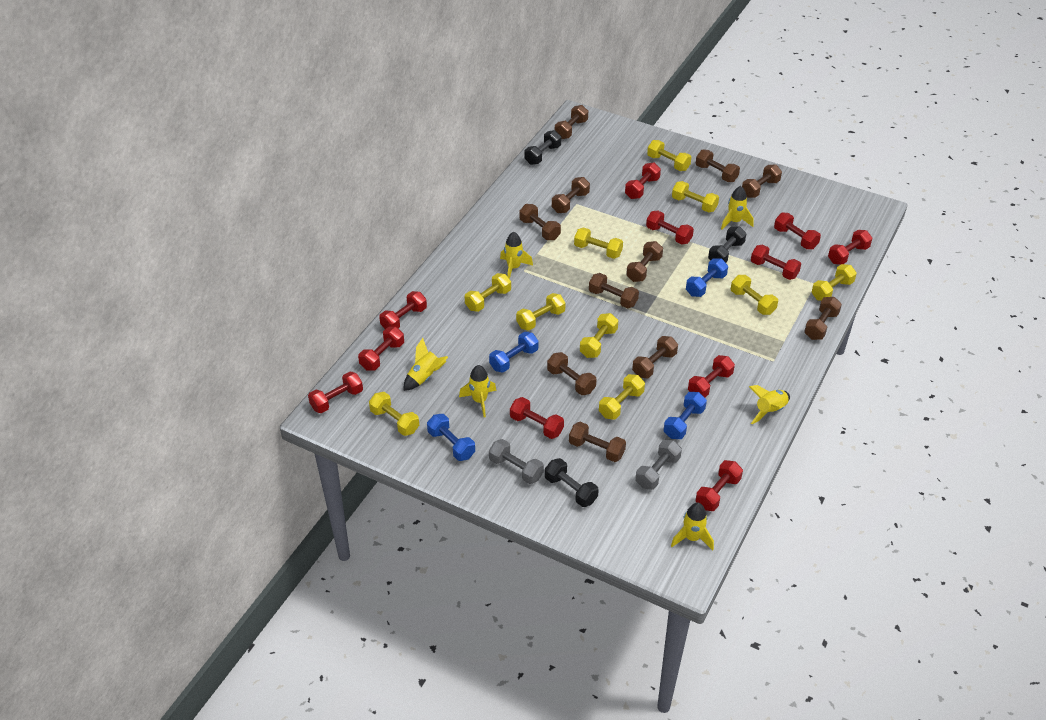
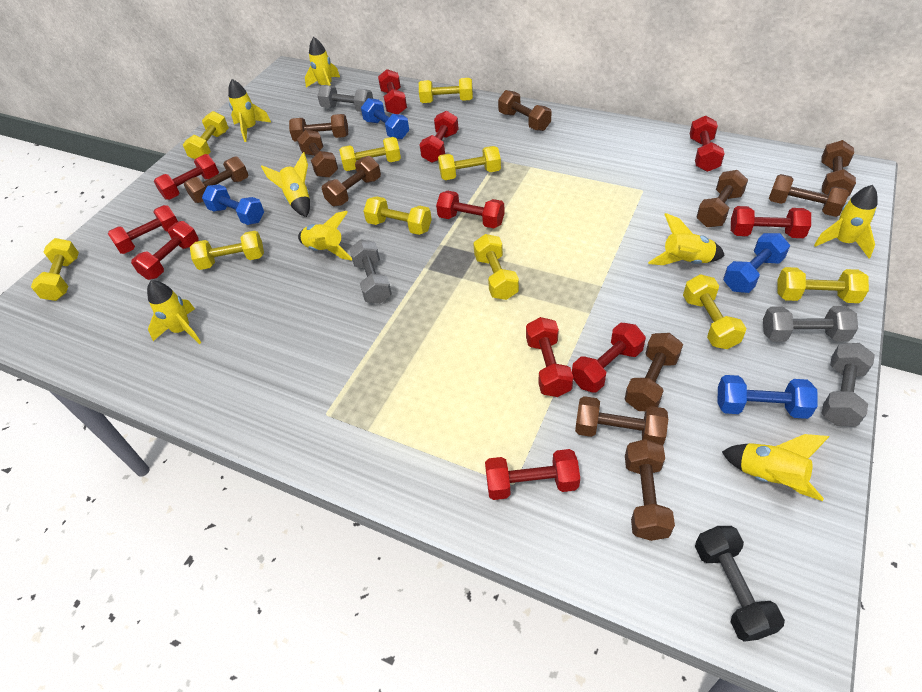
black dumbbell: [524,130,561,165] [545,458,599,507] [708,226,746,263] = 3 -> [695,526,785,642] = 1
grey dumbbell: [489,439,544,484] [635,440,682,490] = 2 -> [317,85,373,112] [349,239,392,304] [763,306,858,342] [821,343,875,427] = 4
yellow rocket: [404,338,448,391] [459,365,496,417] [500,232,533,279] [671,503,714,550] [721,186,754,230] [749,385,790,424] = 6 -> [147,280,201,344] [228,79,271,142] [261,152,310,217] [298,211,352,261] [305,37,340,88] [648,213,725,265] [722,434,829,501] [814,185,877,258] = 8

